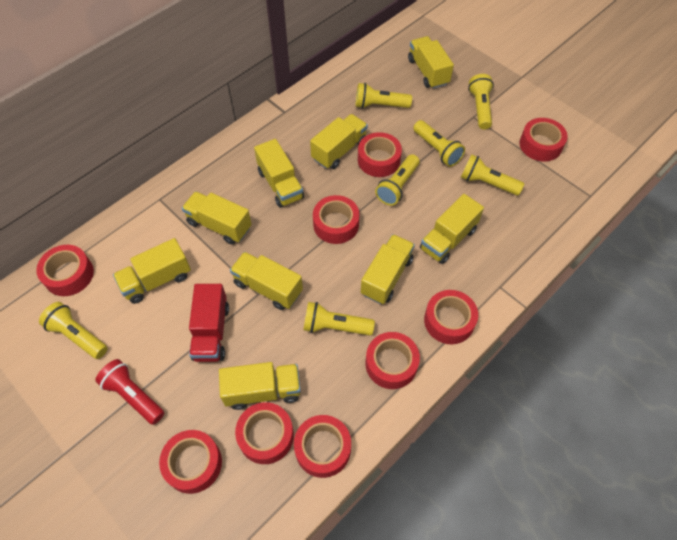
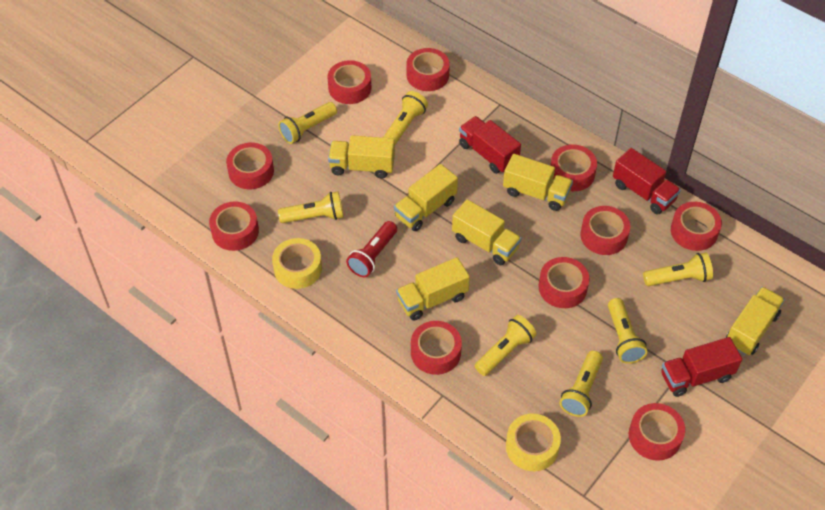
red tape: [36,245,94,296] [159,430,222,494] [235,402,294,464] [294,415,351,478] [313,195,359,244] [358,132,402,177] [366,332,420,389] [424,290,478,344] [519,118,568,162] = 9 -> [209,201,259,251] [226,143,274,189] [327,60,371,104] [407,48,450,91] [411,321,462,375] [539,257,589,308] [550,144,597,191] [580,206,630,255] [629,403,685,461] [671,202,722,251] = 10
red truck: [189,284,229,362] = 1 -> [459,116,521,174] [613,148,681,215] [661,337,742,397] = 3
yellow tape: none = 0 -> [272,238,322,289] [506,414,561,471] = 2
yellow truck: [113,238,191,304] [182,191,252,245] [219,362,301,410] [230,252,303,310] [254,139,304,208] [310,114,368,169] [361,234,415,304] [408,36,454,89] [420,194,484,264] = 9 -> [328,135,395,179] [394,164,458,231] [396,257,470,320] [452,199,521,265] [503,154,573,211] [726,287,785,355] = 6

